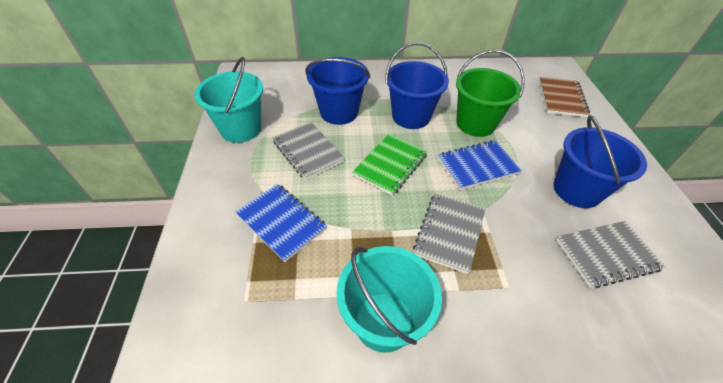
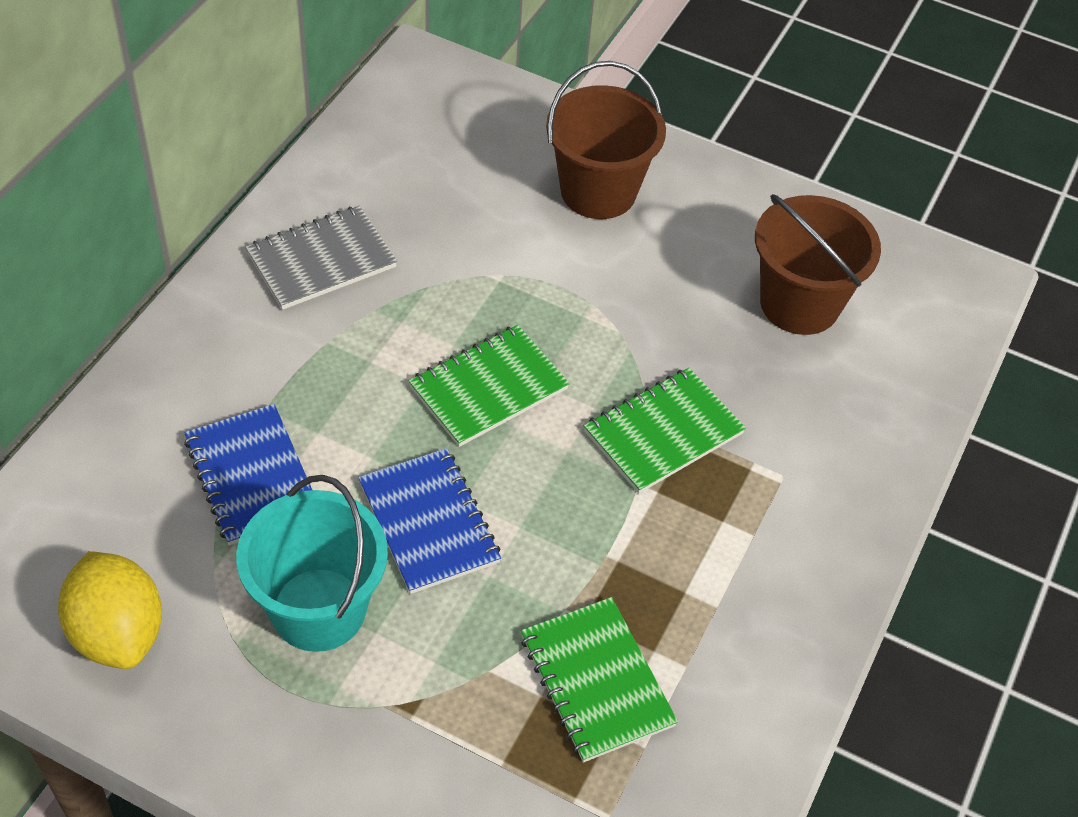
blue bucket: [305,57,370,125] [385,42,449,129] [553,115,647,208] = 3 -> none = 0
brown bucket: none = 0 -> [546,61,666,219] [755,194,881,335] = 2
brown notebook: [539,77,590,117] = 1 -> none = 0
green bucket: [456,49,525,137] = 1 -> none = 0
green notebook: [352,134,427,196] = 1 -> [409,325,570,447] [521,597,678,762] [584,368,746,494] = 3
grey notebook: [273,122,345,180] [413,193,485,274] [556,221,666,288] = 3 -> [245,206,397,310] = 1
turquoise bucket: [194,57,263,143] [336,246,442,353] = 2 -> [236,475,388,652] = 1
yellow lemon: none = 0 -> [58,551,162,669] = 1

